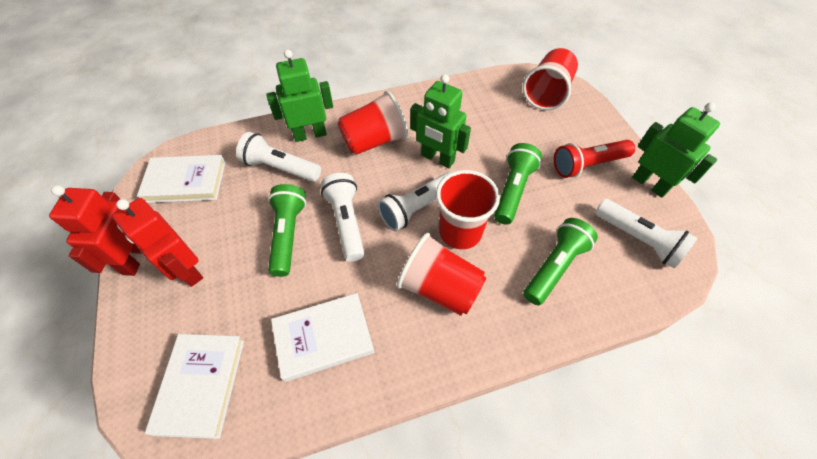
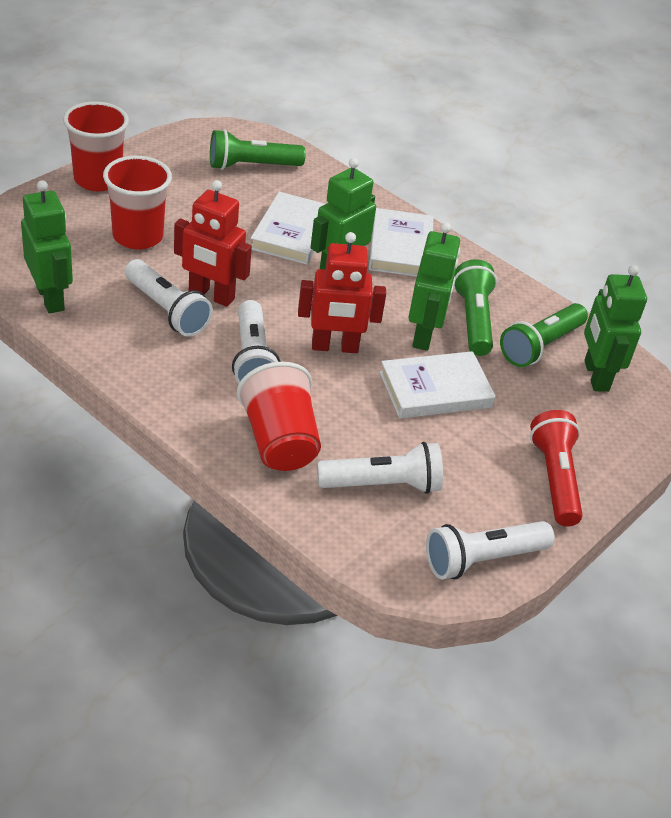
green robot: [266,49,333,142] [410,74,471,168] [632,103,720,198] = 3 -> [21,180,73,314] [311,158,376,270] [409,222,460,351] [584,265,647,392] = 4
red cup: [338,91,408,155] [397,233,486,316] [436,170,500,249] [523,48,578,110] = 4 -> [63,101,129,191] [103,156,172,250] [237,362,321,471] = 3

